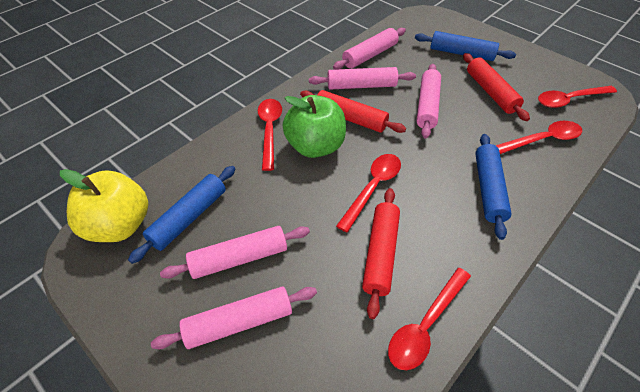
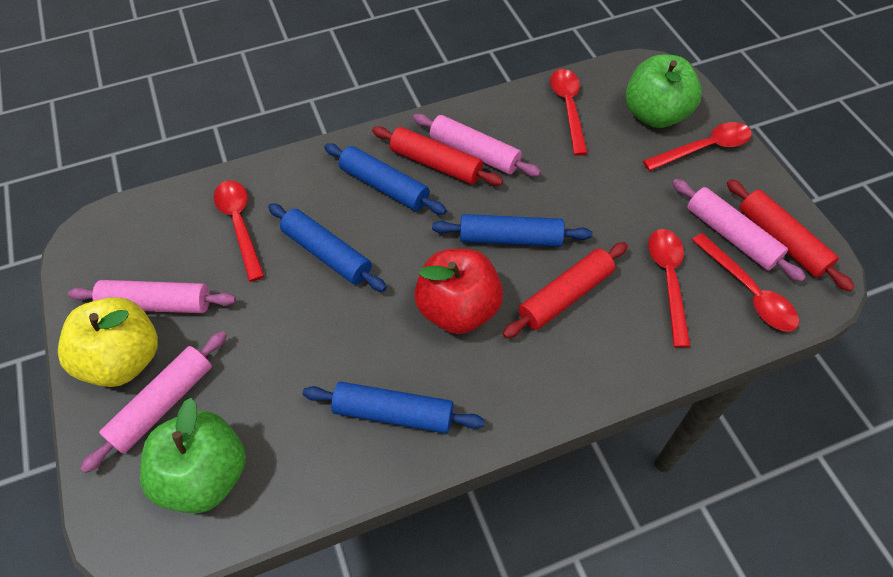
blue rolling pin: [128,166,235,264] [415,31,516,61] [475,134,512,240] = 3 -> [268,203,387,292] [303,382,485,434] [324,143,447,215] [432,214,592,247] = 4
green apple: [282,95,346,158] = 1 -> [140,398,246,513] [626,55,702,128] = 2
pink rolling pin: [151,286,317,349] [160,226,310,279] [309,67,416,89] [333,28,406,70] [416,64,441,139] = 5 -> [68,280,236,313] [80,331,227,473] [413,114,541,177] [673,179,806,282] = 4
red apple: none = 0 -> [414,249,503,334] = 1

